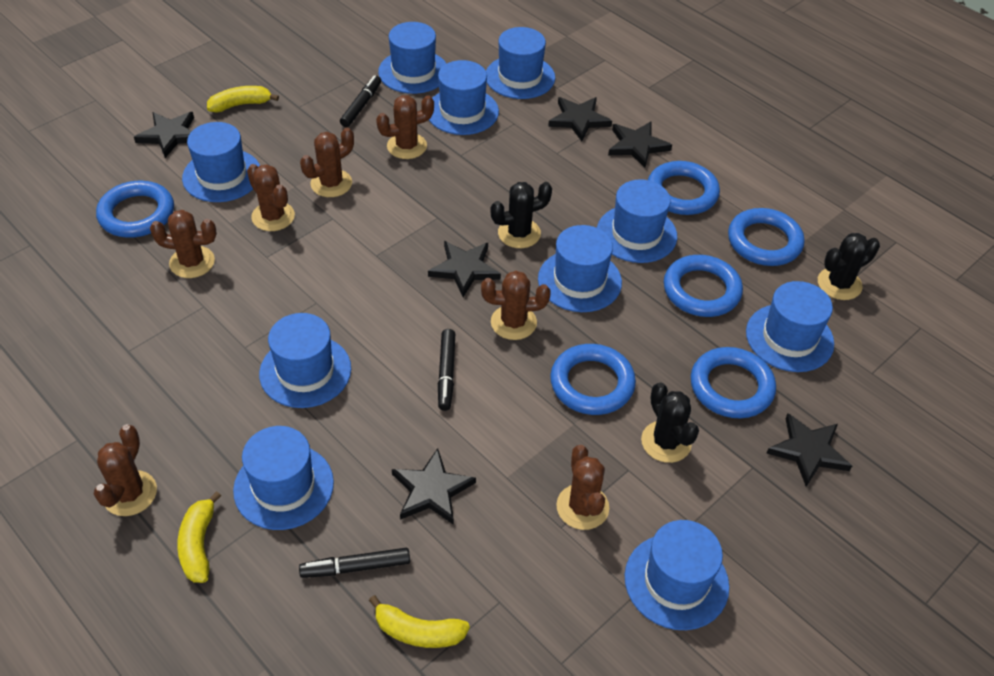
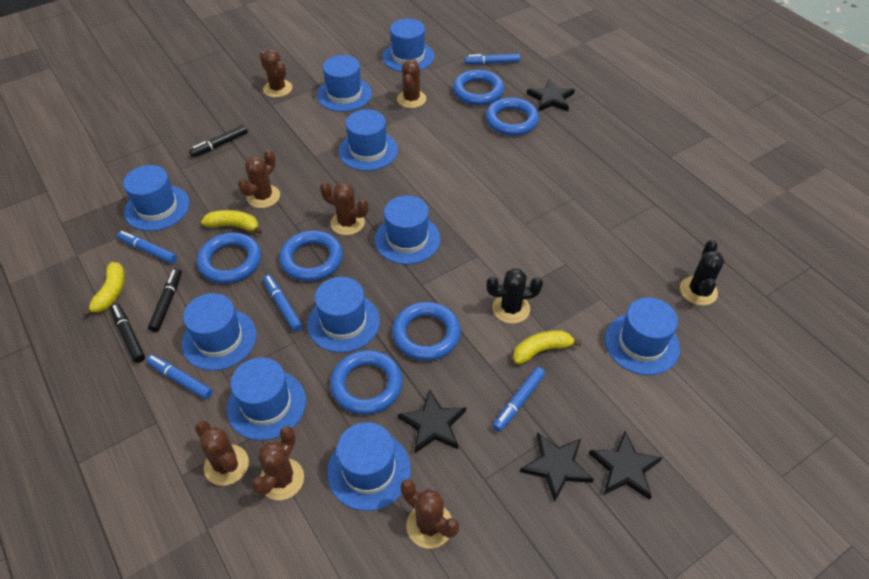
black cactus: [491,182,552,248] [641,382,699,463] [818,233,880,300] = 3 -> [486,268,543,324] [680,240,724,306] = 2
black star: [134,112,194,158] [392,448,476,525] [428,241,501,297] [548,97,612,141] [608,121,672,168] [767,413,852,487] = 6 -> [398,389,466,453] [520,432,594,502] [527,79,575,112] [589,431,662,500] = 4
blue marker: none = 0 -> [117,231,177,264] [146,355,213,399] [263,275,303,332] [465,54,520,65] [492,367,545,432] = 5

